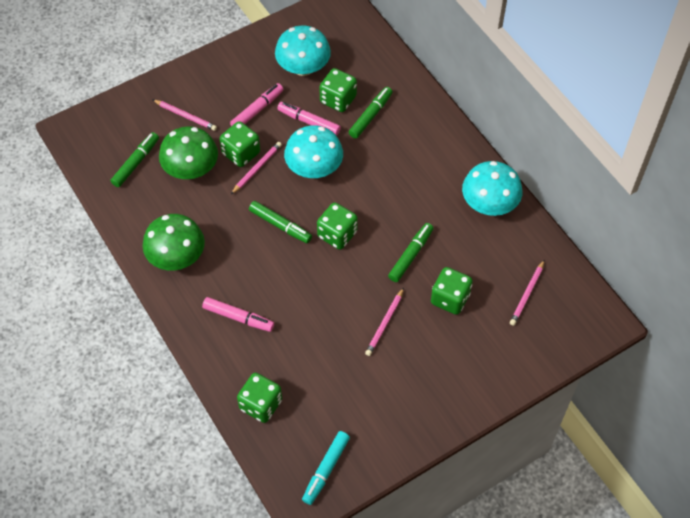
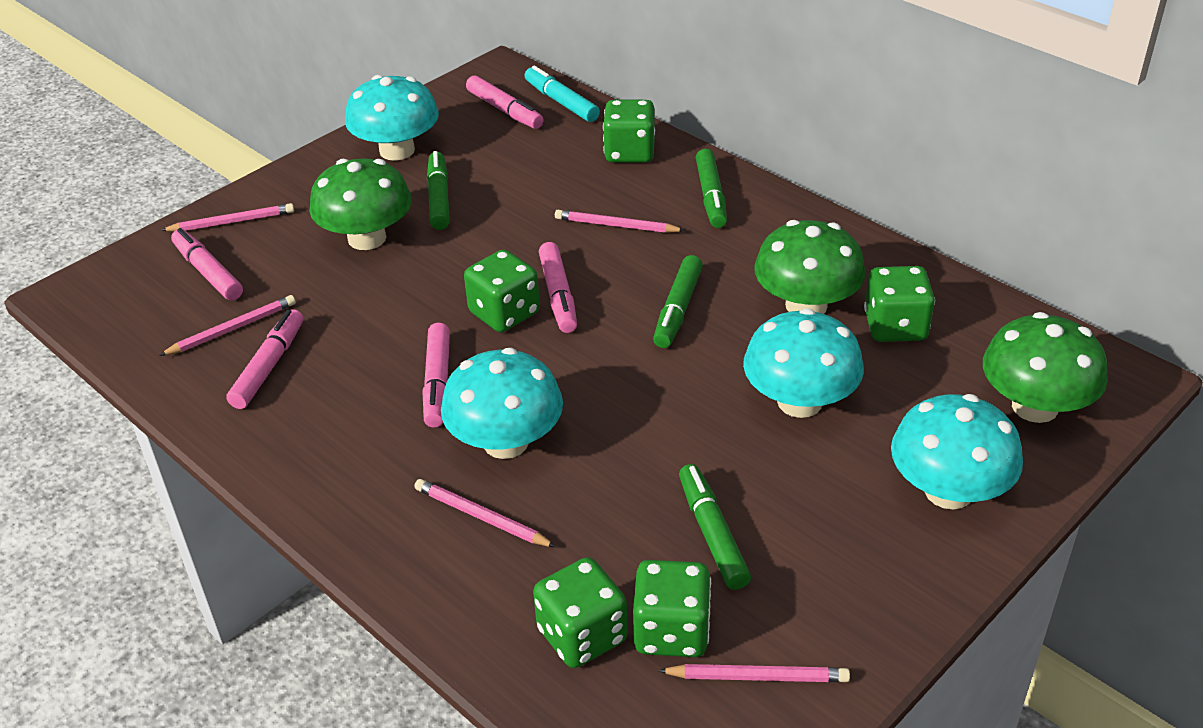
green mushroom: [143,214,205,271] [159,126,218,179] = 2 -> [309,158,412,250] [754,220,866,314] [983,312,1108,423] = 3
pink marker: [202,297,274,332] [230,83,283,126] [277,102,341,136] = 3 -> [171,228,243,301] [226,309,303,409] [422,323,450,428] [466,75,544,129] [539,242,577,333] = 5
pink pencil: [152,99,217,131] [231,142,282,194] [365,288,404,356] [510,260,544,326] = 4 -> [159,295,296,356] [161,203,294,232] [415,479,556,547] [555,210,685,233] [658,664,850,682] = 5
turquoise mushroom: [275,25,331,76] [284,125,343,178] [462,161,522,216] = 3 -> [345,75,439,161] [441,348,563,459] [743,308,864,418] [891,394,1023,510] = 4

